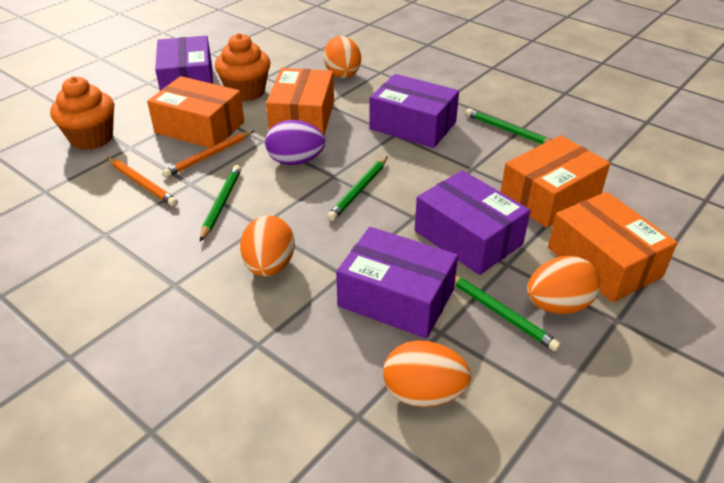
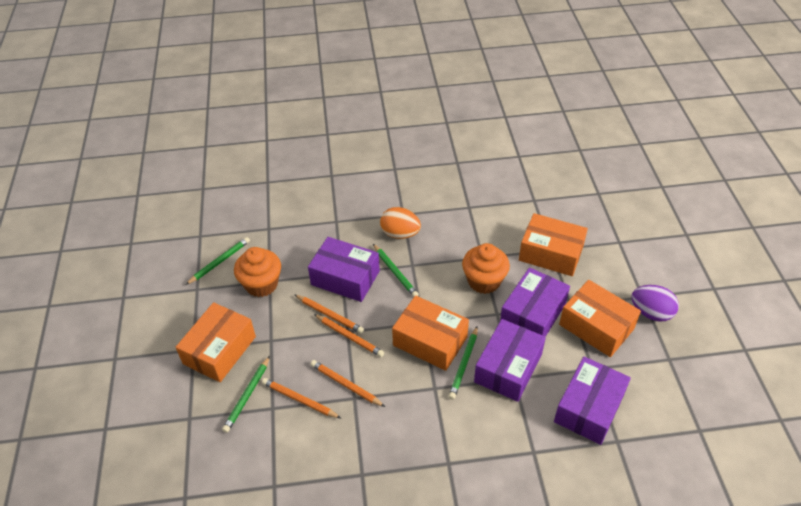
orange egg: [240,215,295,277] [324,36,361,78] [383,340,471,407] [527,256,600,314] = 4 -> [380,207,421,239] = 1
orange pencil: [107,157,178,206] [162,130,254,178] = 2 -> [262,378,341,418] [294,294,364,334] [310,360,385,407] [314,314,384,357] = 4

